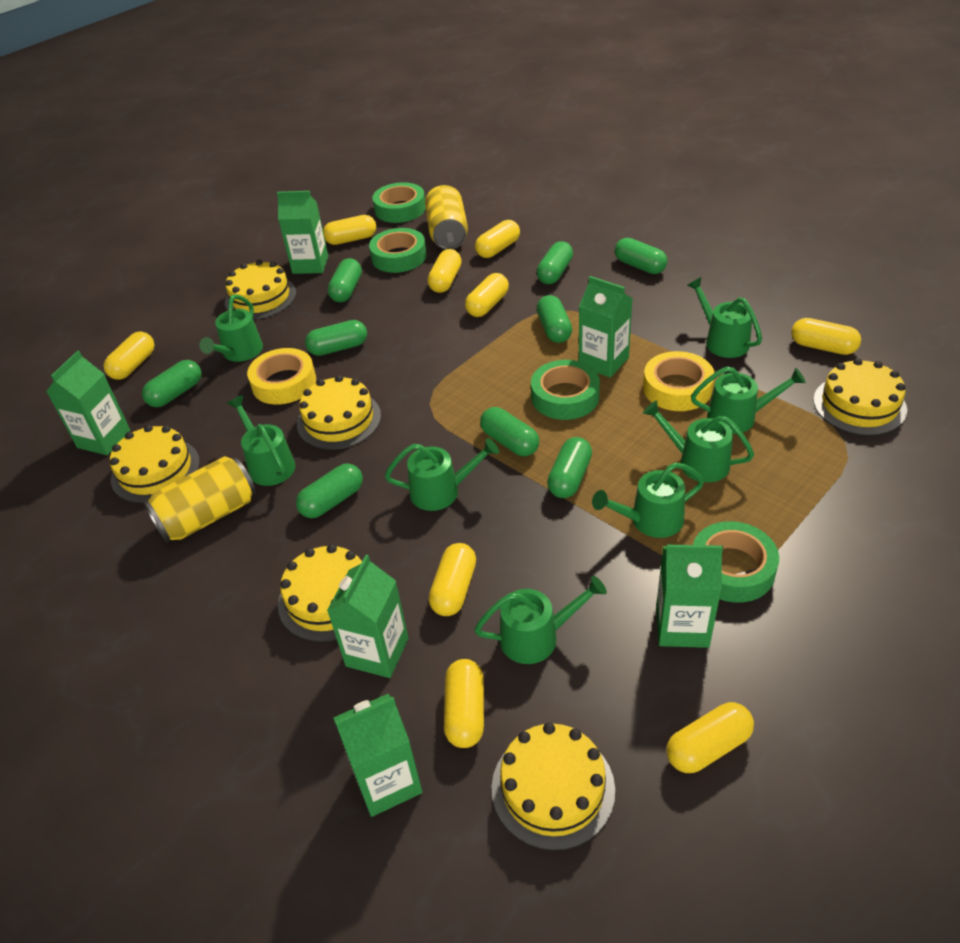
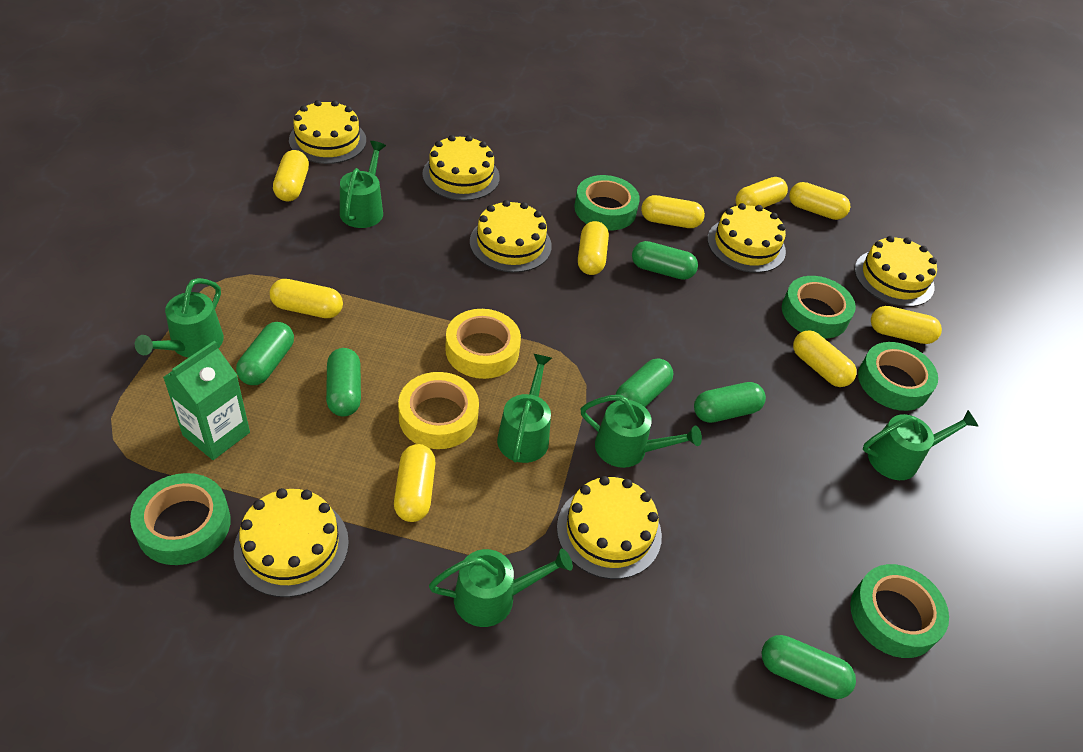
green capsule: [142,360,202,407] [296,463,363,518] [305,320,367,356] [328,258,362,302] [480,407,539,456] [536,241,573,284] [536,295,572,343] [547,437,592,498] [615,238,668,274] = 9 -> [236,322,294,385] [326,348,361,417] [615,358,674,407] [632,241,698,280] [694,382,766,423] [762,635,856,699] = 6
green carton: [46,350,131,455] [277,191,328,274] [327,555,408,678] [333,694,422,817] [579,276,633,378] [656,545,723,648] = 6 -> [163,341,250,460] = 1
green tape: [369,228,427,273] [372,182,426,223] [531,360,600,420] [693,521,779,603] = 4 -> [130,473,231,565] [574,175,640,230] [782,276,856,338] [850,564,949,658] [858,342,938,411] = 5
green watering can: [199,294,263,362] [227,396,296,486] [385,438,499,511] [474,576,607,664] [592,462,704,538] [643,401,754,483] [687,277,762,358] [691,366,806,434] = 8 -> [135,278,224,358] [340,141,386,228] [429,548,573,627] [497,354,552,463] [581,395,702,468] [863,410,979,480] = 6
yellow cake: [110,425,200,503] [225,260,296,319] [278,544,362,642] [297,375,381,450] [492,722,615,851] [813,358,907,435] = 6 -> [234,488,349,597] [289,100,366,164] [422,135,500,201] [470,200,552,273] [557,476,662,579] [707,203,786,273] [855,236,937,307] = 7
yellow can: [144,456,256,542] [425,185,468,249] = 2 -> none = 0

